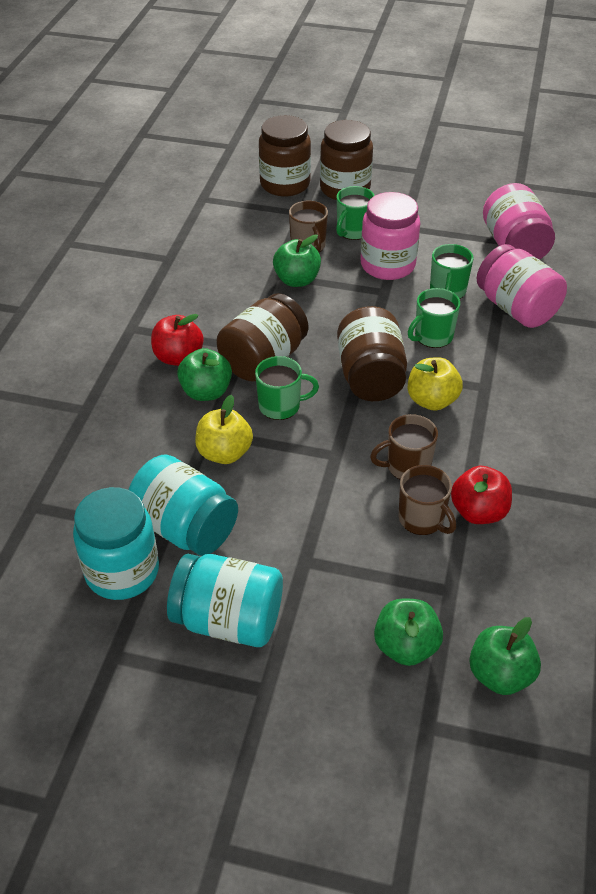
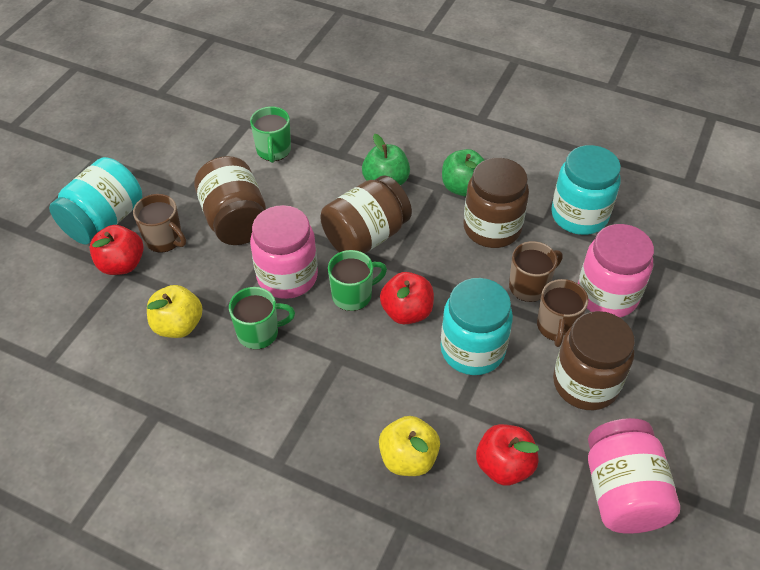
green apple: [177,348,232,401] [273,235,321,287] [374,598,443,666] [469,617,541,695] = 4 -> [362,134,410,186] [442,149,484,197] = 2
green mug: [255,356,319,420] [336,186,375,240] [408,288,460,348] [430,244,473,299] = 4 -> [229,287,295,349] [250,106,291,163] [328,250,387,311] = 3
red apple: [151,314,204,366] [451,466,512,524] = 2 -> [89,225,144,275] [380,272,434,324] [476,424,539,486] = 3

